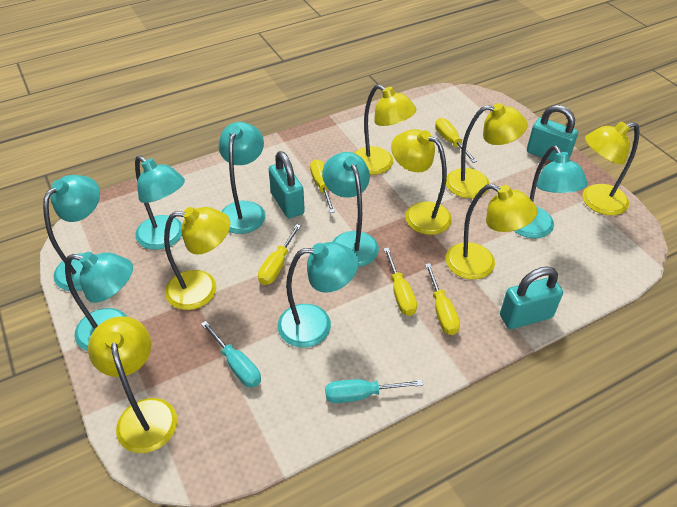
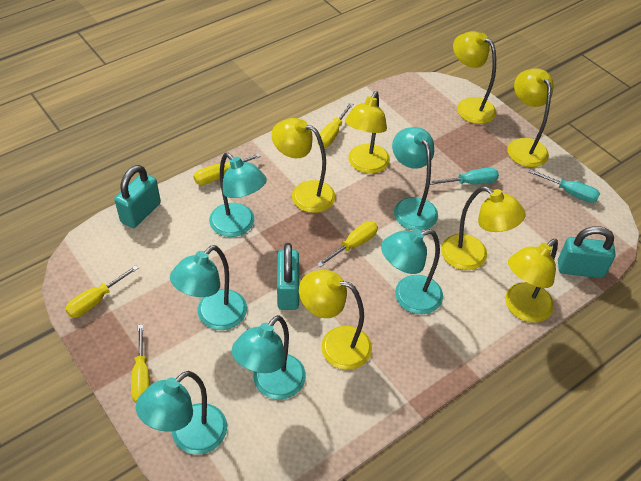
turquoise lamp: [43,175,100,291] [65,252,133,351] [135,155,185,250] [219,122,265,234] [277,242,359,348] [322,152,379,267] [514,145,588,238] = 7 -> [136,371,227,455] [170,245,247,330] [209,153,267,237] [232,315,306,399] [381,229,443,314] [392,127,438,231] = 6

